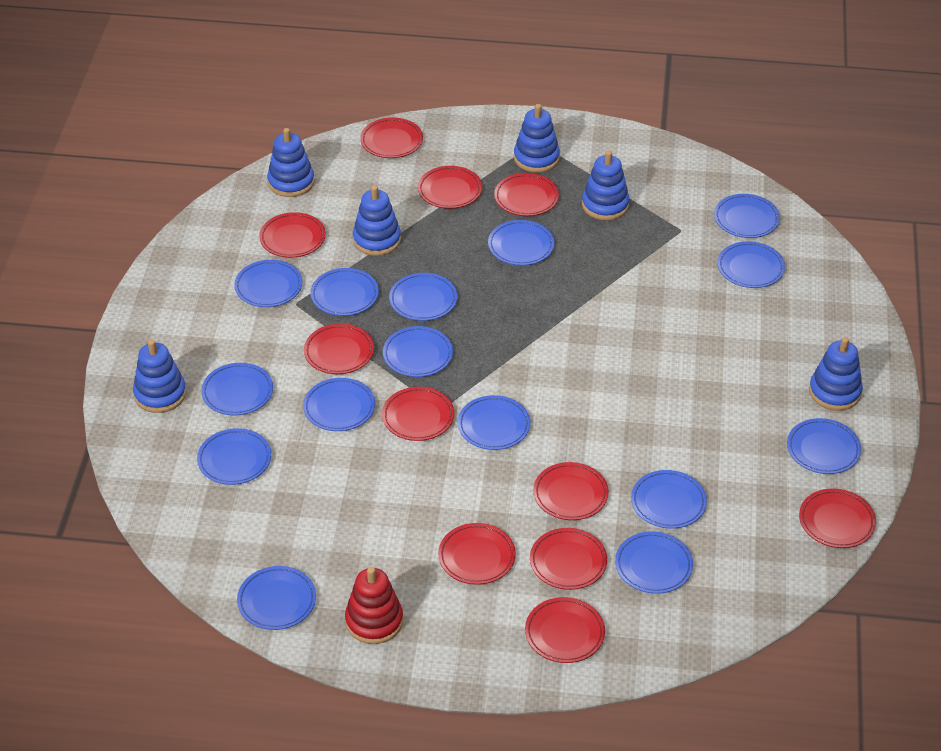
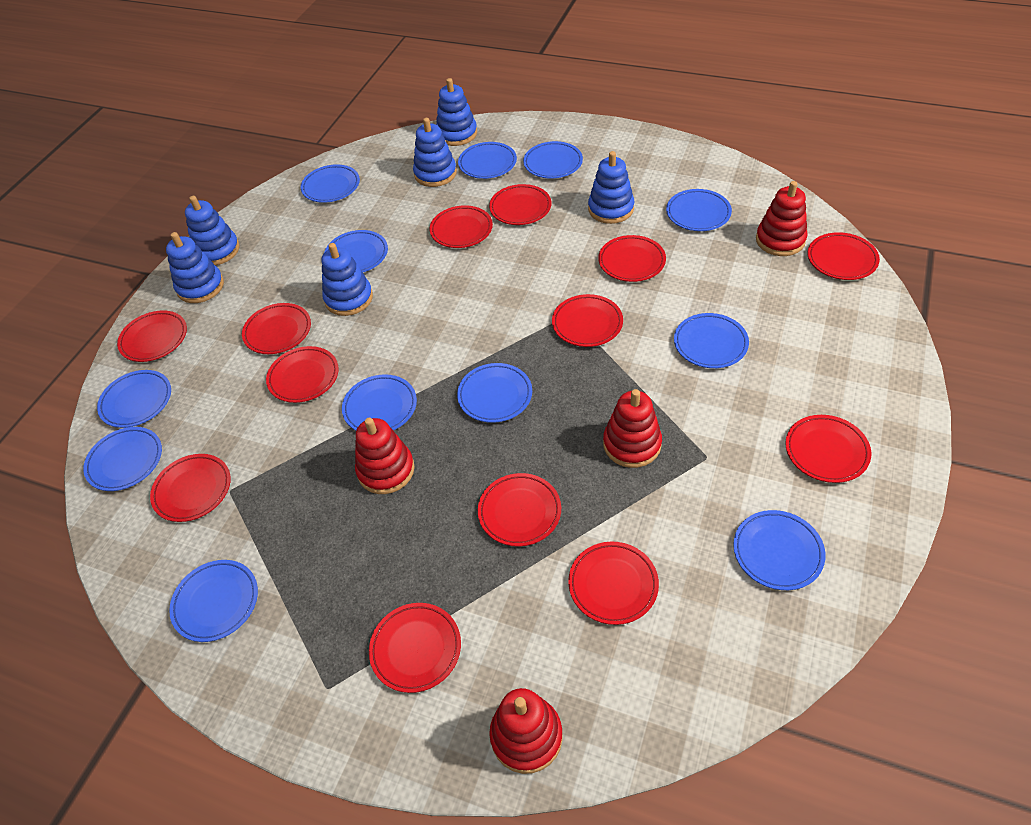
blue plate: [197,428,271,485] [201,363,273,416] [234,260,303,307] [237,566,316,630] [303,378,375,431] [311,268,379,316] [383,326,453,377] [389,273,457,321] [458,395,530,450] [488,220,554,266] [615,531,693,594] [631,470,707,529] [714,194,780,238] [717,241,785,288] [787,418,861,474] = 15 -> [83,427,162,491] [97,370,171,428] [169,560,258,642] [301,164,360,203] [324,230,388,272] [342,374,417,430] [457,363,532,423] [458,142,517,179] [523,141,583,179] [666,189,732,231] [674,313,749,368] [733,510,826,590] = 12
red plate: [259,212,326,258] [304,323,374,374] [360,118,423,158] [382,387,454,441] [418,166,482,209] [438,523,516,585] [494,173,559,216] [525,597,605,663] [530,528,607,590] [533,462,609,520] [799,488,876,548] = 11 -> [117,310,187,362] [150,454,231,522] [242,303,311,354] [266,346,339,403] [369,603,461,693] [430,205,493,248] [478,473,561,547] [489,184,551,225] [552,294,623,347] [568,542,659,625] [598,235,666,282] [785,415,871,483] [808,232,880,280] = 13
red stacking toy: [345,567,403,644] = 1 -> [355,418,415,494] [489,688,563,774] [603,389,662,468] [756,181,807,256] = 4

